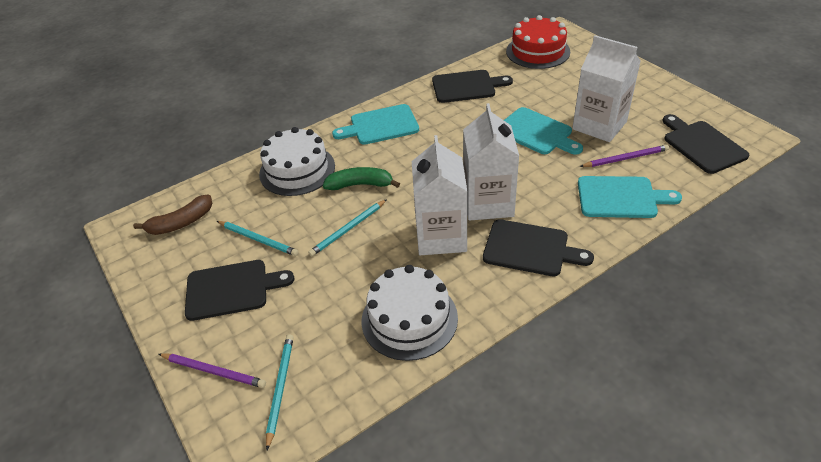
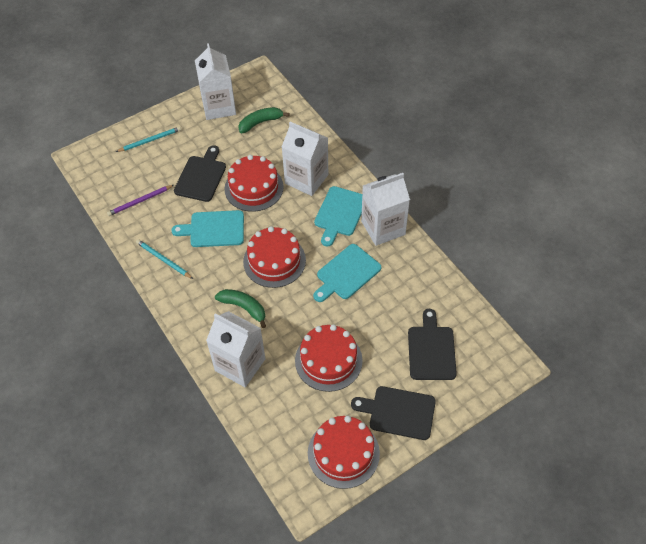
black cutting board: [185,260,295,321] [432,70,513,103] [483,219,594,276] [662,114,749,174] = 4 -> [174,145,226,202] [351,386,436,440] [408,309,457,380] = 3
brown banana: [133,195,212,235] = 1 -> none = 0
green banana: [323,167,400,190] = 1 -> [215,289,266,328] [238,107,289,133] = 2
purple pencil: [159,353,266,388] [579,145,669,167] = 2 -> [107,185,174,216] = 1
red cake: [506,15,570,69] = 1 -> [225,155,284,212] [243,226,306,288] [295,324,363,392] [308,416,380,489] = 4
turquoise pencil: [217,221,299,256] [266,334,294,450] [308,199,387,257] = 3 -> [116,126,181,152] [136,239,193,279] = 2
white cake: [259,127,335,196] [362,265,458,361] = 2 -> none = 0
white carton: [412,135,468,255] [463,103,519,221] [572,35,641,142] = 3 -> [195,43,236,120] [206,311,265,387] [282,122,328,196] [361,173,410,246] = 4

